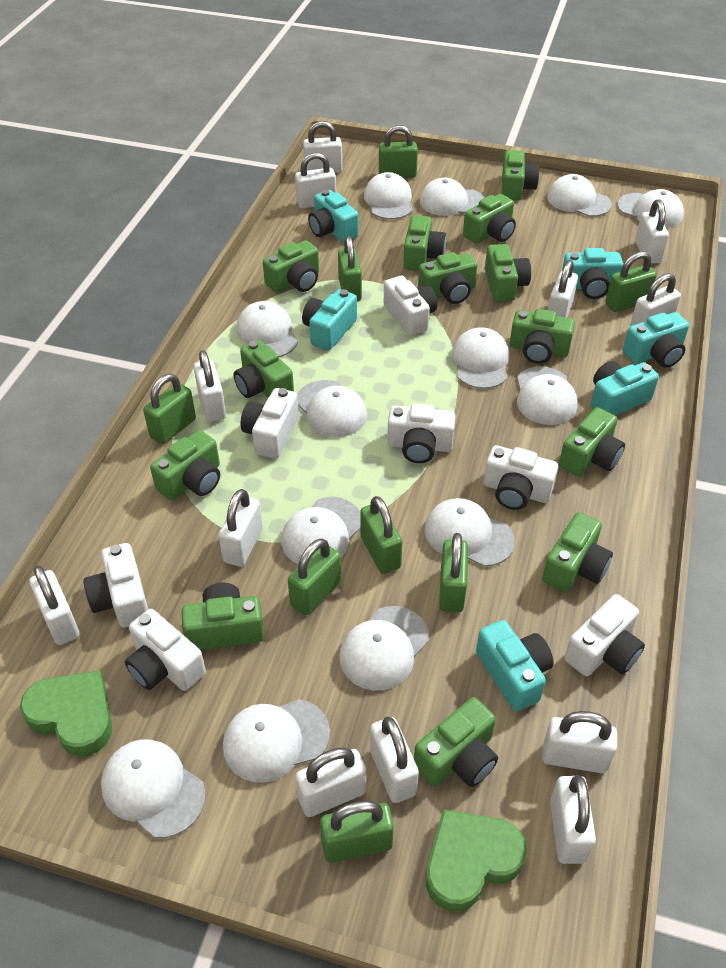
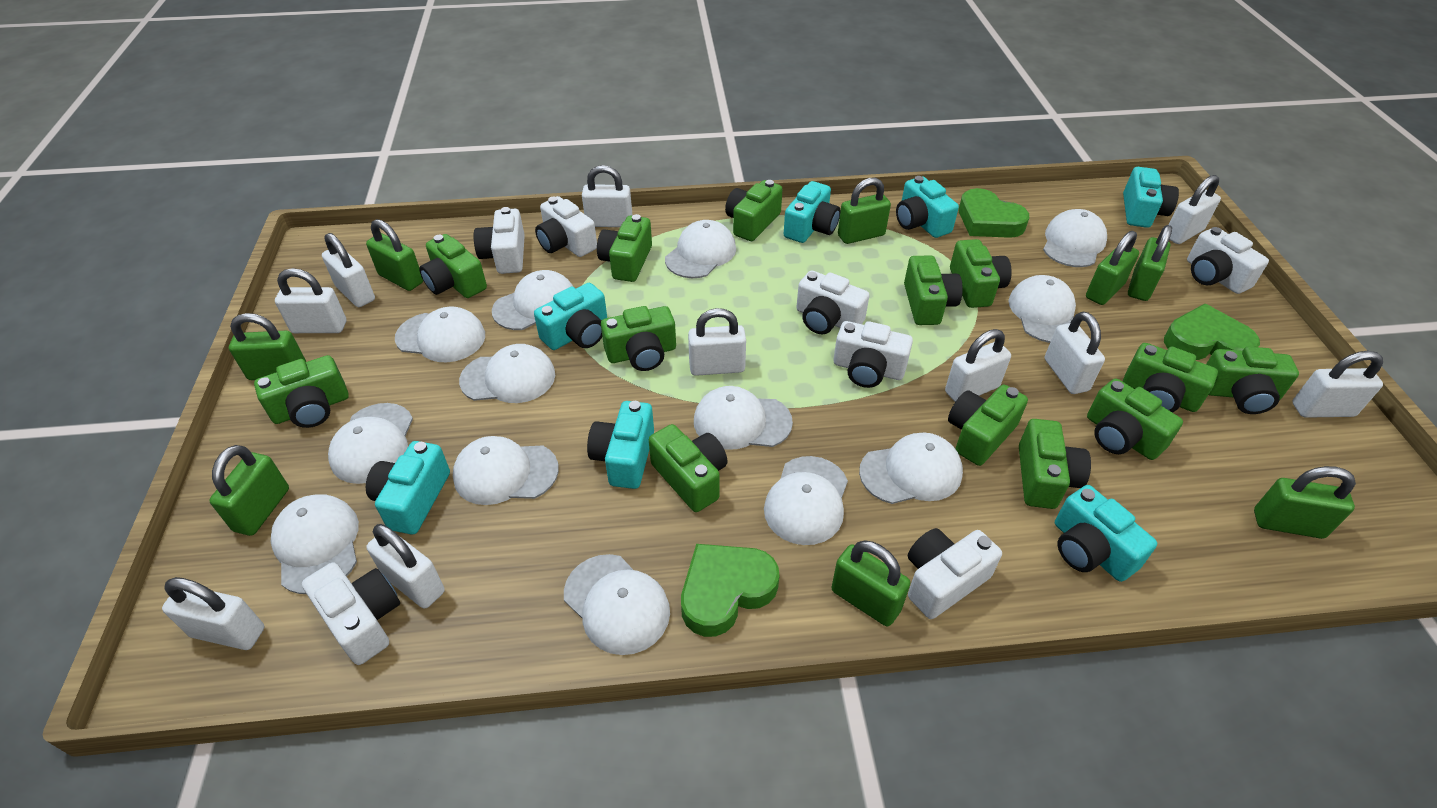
green heart: [20,670,112,757] [426,809,527,912] = 2 -> [681,544,779,637] [959,188,1029,238] [1164,304,1260,360] = 3
turquoise camera: [302,289,357,351] [308,190,359,242] [476,620,554,712] [562,248,623,299] [591,361,659,415] [623,312,689,368] = 6 -> [366,441,450,535] [534,283,607,350] [587,401,654,489] [784,181,840,243] [896,176,959,238] [1055,485,1157,582] [1123,167,1179,228] = 7
white padlock: [29,566,79,645] [194,350,226,422] [219,489,263,567] [295,152,336,209] [295,747,366,817] [303,121,342,173] [370,717,419,803] [542,711,617,773] [548,260,578,318] [550,775,596,864] [630,273,681,326] [635,199,669,264] = 12 -> [162,577,264,650] [275,268,346,333] [322,233,375,307] [366,524,445,609] [582,165,633,227] [688,308,746,376] [945,329,1011,402] [1045,312,1105,394] [1168,175,1221,244] [1292,351,1383,418] = 10

